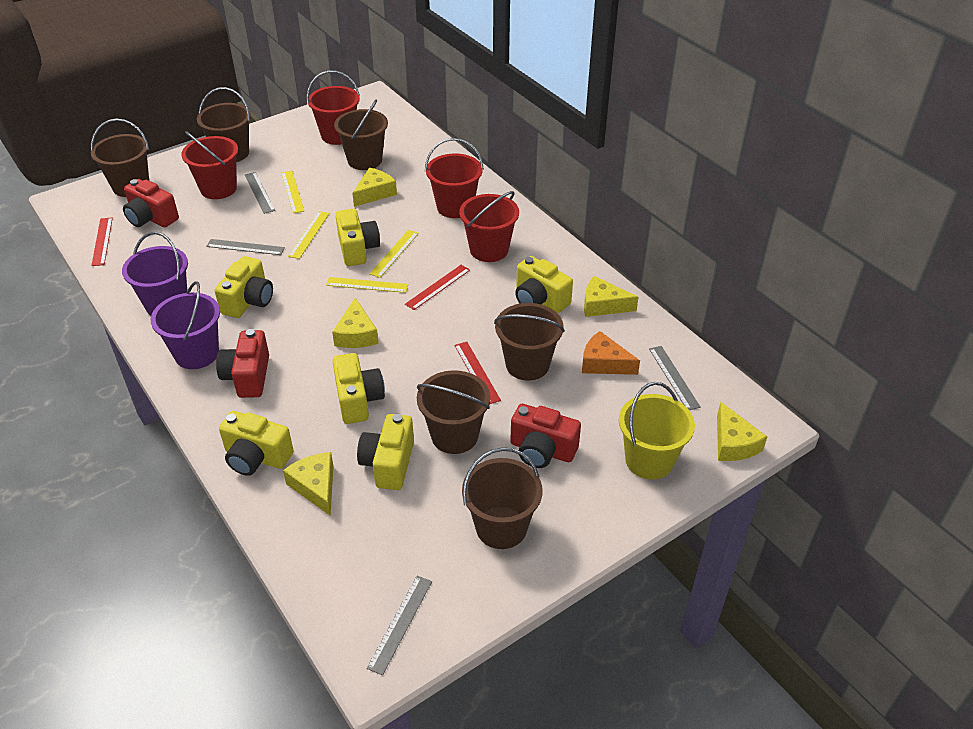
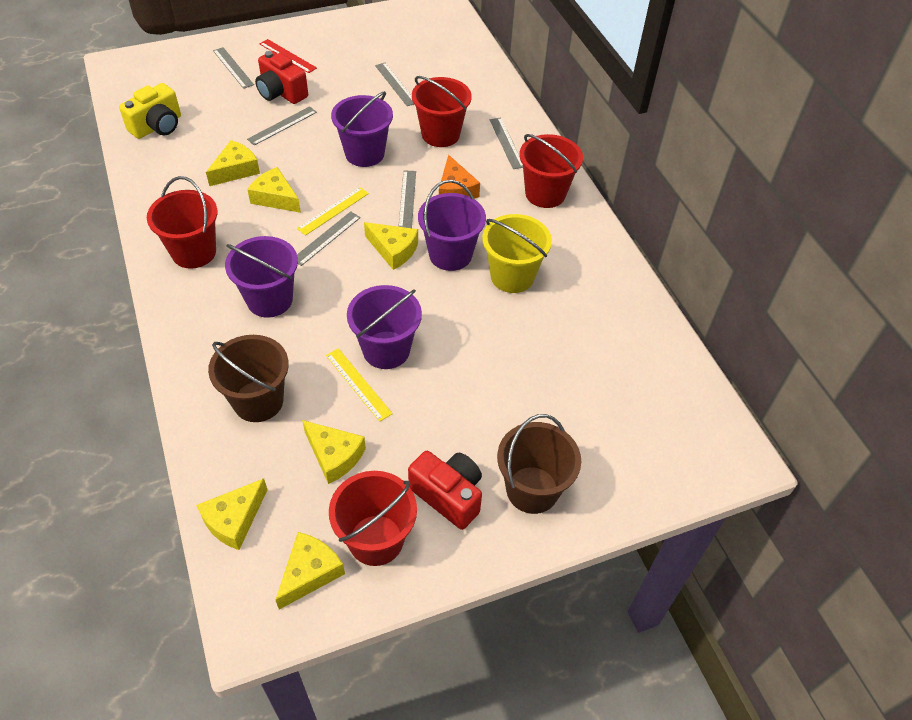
brown bucket: [91,119,149,197] [197,87,251,162] [334,99,388,170] [417,370,490,454] [462,447,542,549] [494,303,565,381] = 6 -> [208,335,289,422] [497,414,581,514] = 2
grey ruler: [206,239,285,255] [245,172,275,214] [366,576,432,675] [649,346,701,410] = 4 -> [213,47,254,89] [247,106,317,146] [297,211,361,266] [375,63,414,106] [398,170,416,228] [489,118,523,169] = 6
purple bucket: [122,232,188,316] [151,281,220,369] = 2 -> [225,236,298,318] [331,91,393,167] [347,285,422,369] [418,180,486,271] = 4
red camera: [123,179,179,227] [216,329,269,398] [510,404,581,468] = 3 -> [255,51,308,104] [408,451,482,530] = 2
red ruler: [91,217,113,266] [405,265,470,310] [454,342,501,404] = 3 -> [260,39,317,73] = 1
yellow camera: [215,256,273,318] [219,411,293,476] [332,353,385,424] [335,209,380,266] [357,414,414,490] [515,256,573,313] = 6 -> [119,83,181,139] = 1
yellow cheese: [283,452,333,516] [332,298,379,348] [352,168,397,207] [584,276,639,317] [717,402,767,461] = 5 -> [196,478,267,550] [206,140,260,186] [247,167,301,213] [276,532,345,610] [302,420,366,484] [364,222,418,270] = 6
yellow ruler: [281,171,304,213] [288,211,329,259] [326,277,409,293] [370,230,419,278] = 4 -> [297,187,369,236] [326,348,393,422] = 2

